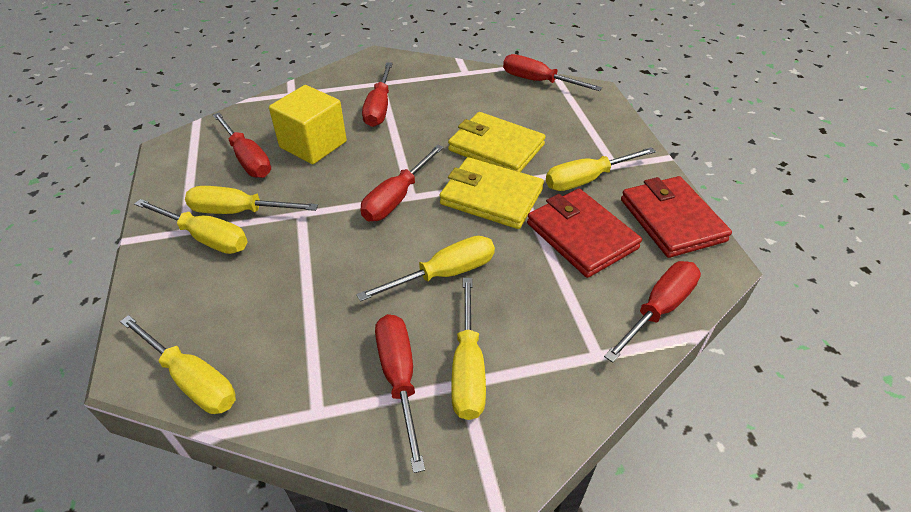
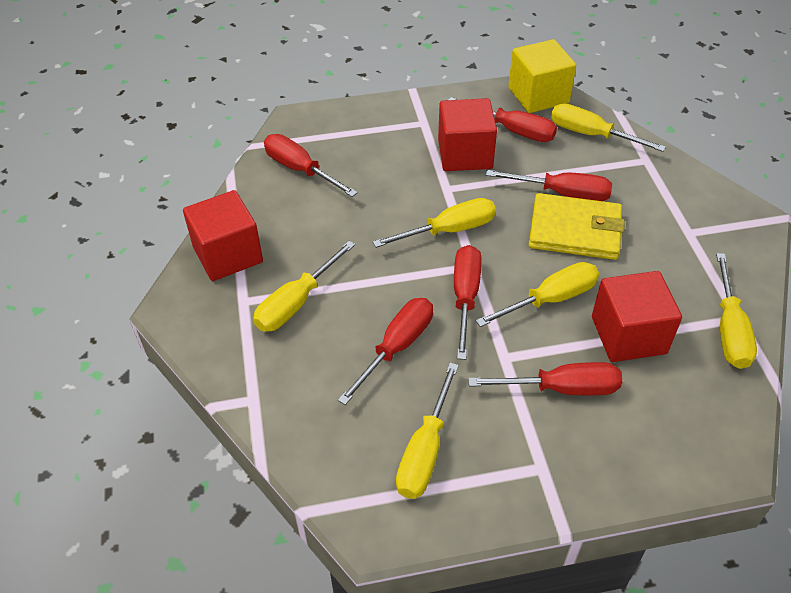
red cube: none = 0 -> [183,190,263,281] [438,98,497,171] [592,271,682,362] = 3
red wallet: [527,189,642,278] [621,176,732,258] = 2 -> none = 0
yellow wallet: [439,157,544,229] [448,112,546,172] = 2 -> [528,193,625,260] = 1

